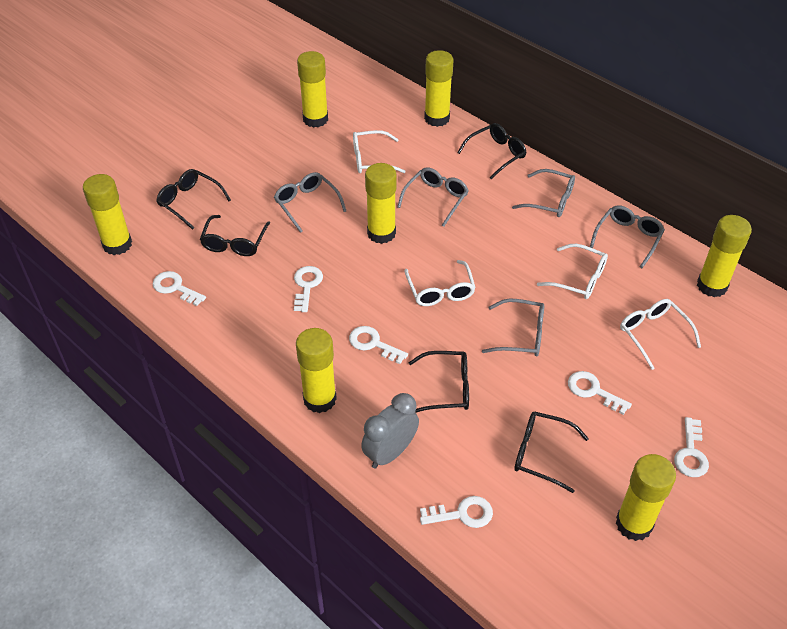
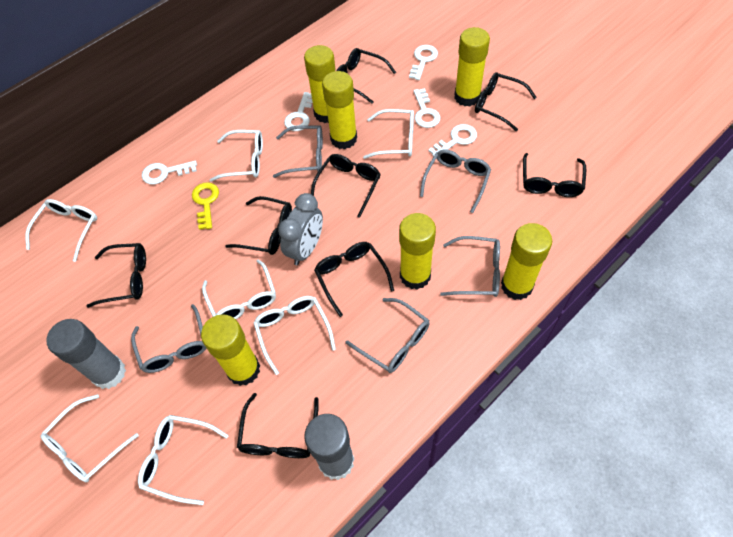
black glasses: [156,169,231,230] [200,215,270,256] [409,351,469,413] [457,123,527,179] [514,412,589,493] = 5 -> [86,243,146,308] [225,196,292,255] [237,393,319,458] [311,154,381,218] [314,242,394,317] [337,48,396,104] [475,72,537,131] [523,153,586,197] = 8
grey glue stick: none = 0 -> [47,319,126,389] [304,414,355,480] = 2
white glasses: [353,130,406,173] [405,260,476,306] [537,244,608,299] [620,299,701,370] = 4 -> [25,199,97,262] [40,394,139,482] [138,415,229,505] [202,259,276,319] [210,130,263,182] [254,296,336,375] [363,109,414,159] = 7
white key: [153,271,206,306] [294,266,323,312] [349,326,408,364] [420,496,493,528] [568,371,632,415] [674,417,709,477] = 6 -> [142,161,197,184] [284,92,313,131] [409,45,438,80] [414,88,440,128] [428,124,477,157] = 5
yellow glue stick: [83,174,132,255] [296,328,337,413] [297,51,328,128] [365,163,397,244] [424,50,453,127] [616,454,676,541] [697,215,752,297] = 7 -> [201,314,260,386] [304,45,335,123] [322,71,357,149] [399,213,436,290] [454,27,490,107] [501,223,552,300] = 6
yellow key: none = 0 -> [192,182,219,230] = 1

